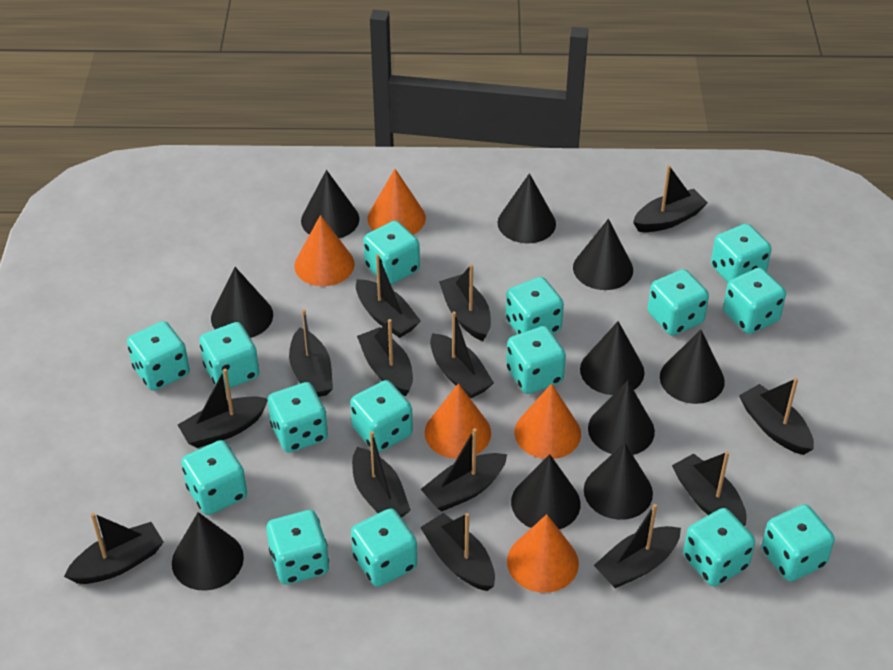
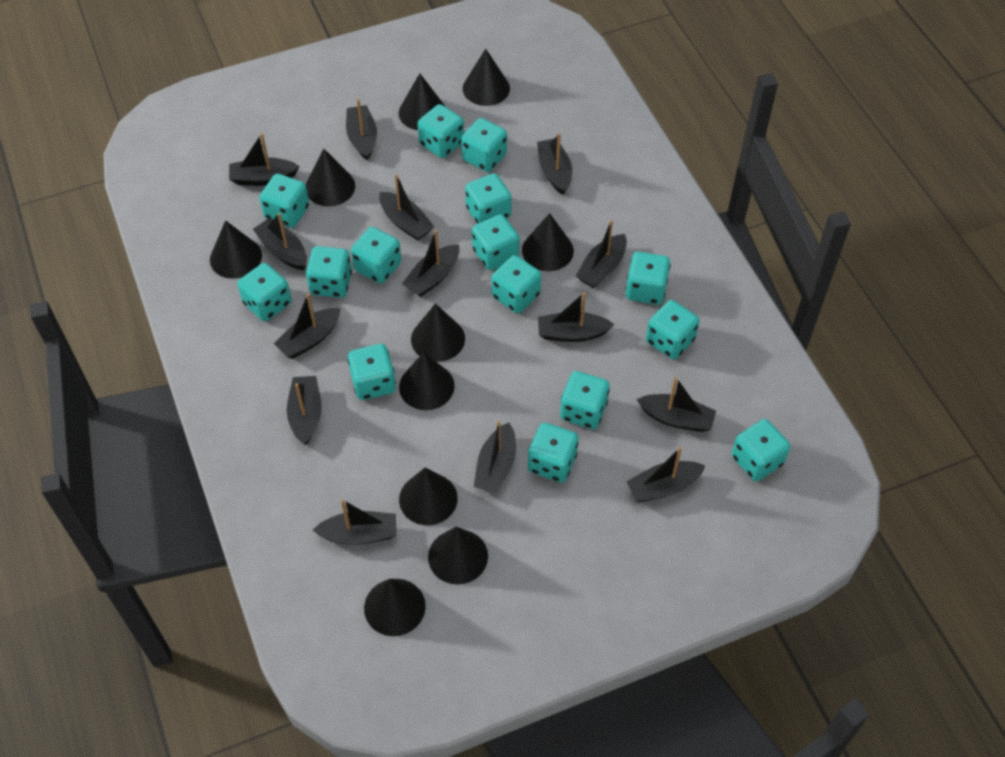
orange cone: [294,215,355,286] [368,169,426,235] [425,383,491,459] [507,514,579,593] [515,384,581,459] = 5 -> none = 0

